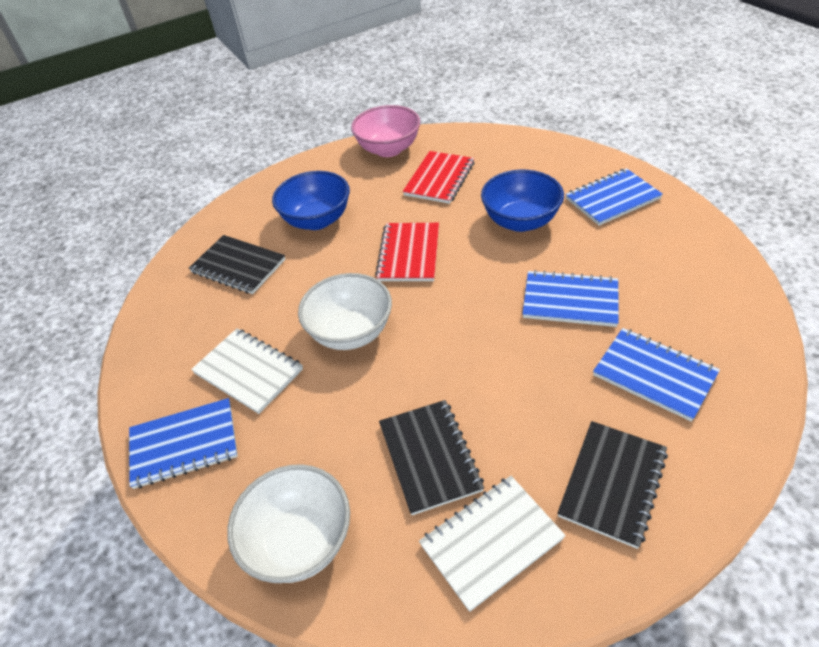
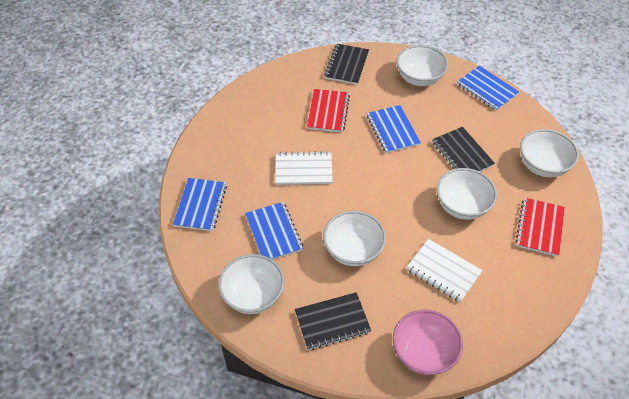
blue bowl: [272,171,350,230] [481,170,564,232] = 2 -> none = 0
white bowl: [227,464,350,583] [298,273,392,350] = 2 -> [218,254,284,314] [323,211,386,266] [397,45,448,86] [437,168,497,220] [520,129,579,177] = 5

